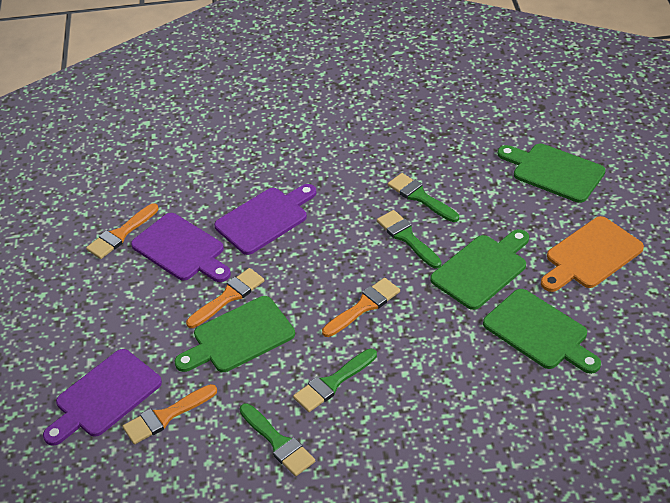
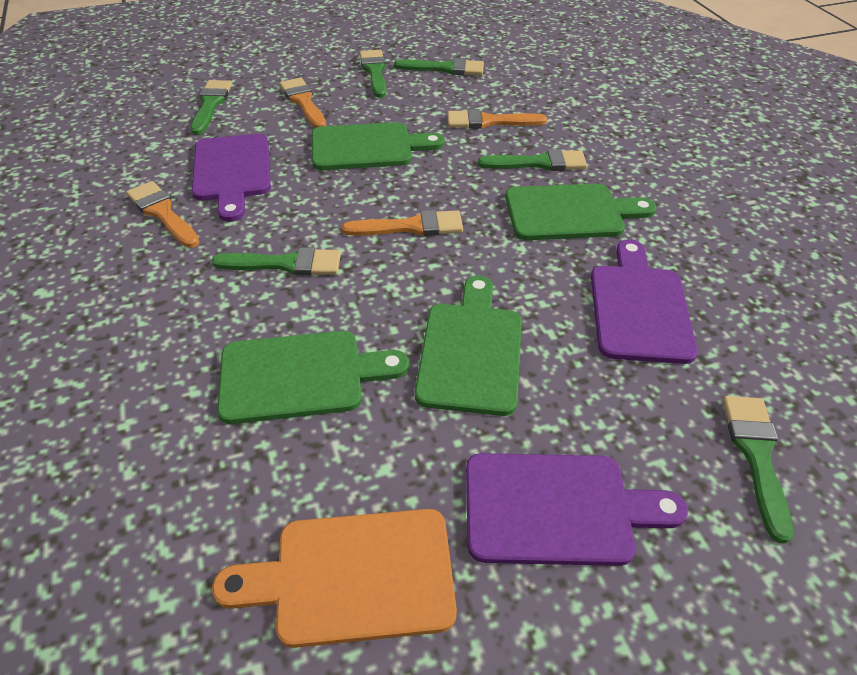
green brush: [239,403,315,476] [293,348,377,412] [377,210,442,268] [388,173,459,222] = 4 -> [191,80,232,135] [212,247,341,276] [360,50,386,98] [394,58,484,75] [478,149,587,171] [723,396,793,544] = 6

